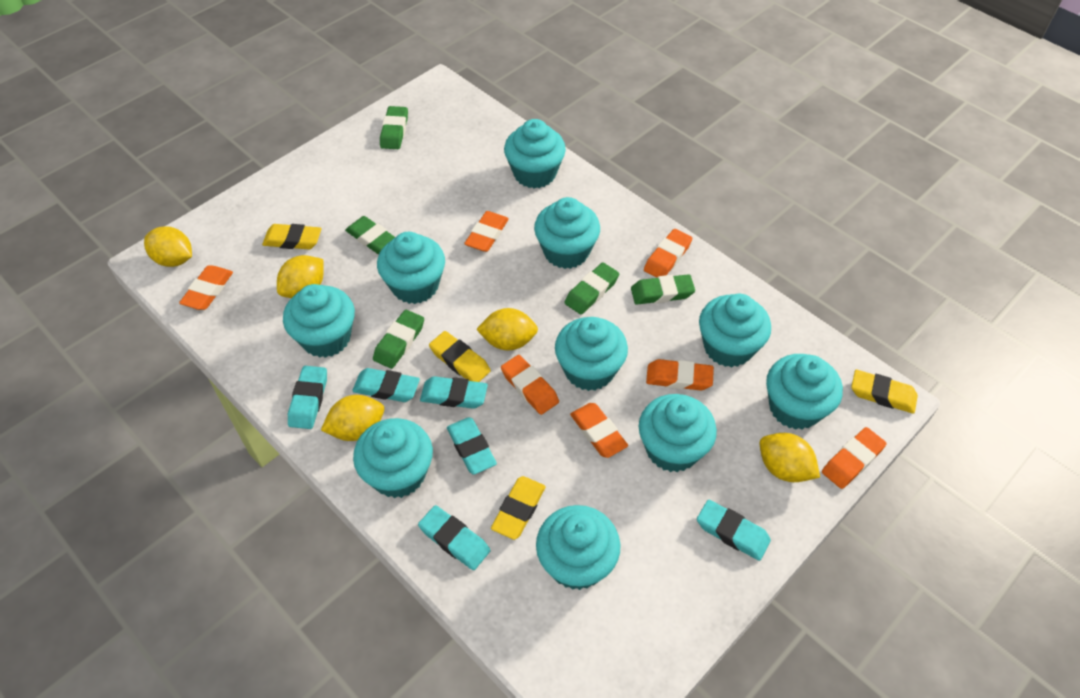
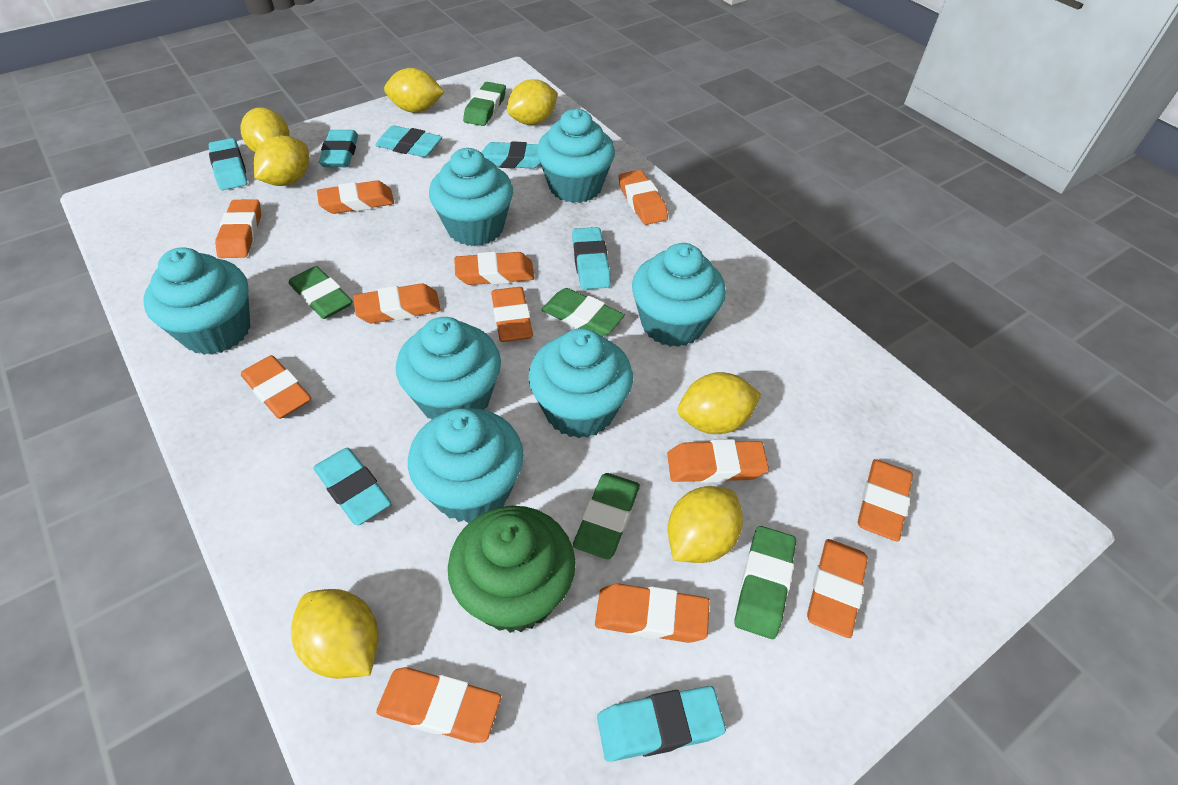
green cupcake: none = 0 -> [448,506,576,633] = 1
orange eraser: [179,265,233,310] [464,211,509,252] [501,355,559,415] [570,403,628,458] [644,229,693,278] [646,359,714,391] [822,427,887,489] = 7 -> [215,199,261,258] [241,355,312,419] [317,180,394,214] [353,283,441,323] [376,667,501,743] [454,252,534,285] [491,287,533,342] [595,584,710,643] [618,170,668,225] [667,439,769,483] [807,539,868,638] [858,459,913,542] = 12
turquoise cupcake: [283,284,355,358] [353,418,433,498] [377,232,445,304] [504,119,566,189] [534,197,600,269] [536,505,621,590] [555,317,628,391] [639,394,717,472] [699,294,771,367] [766,354,843,430] = 10 -> [143,247,250,355] [396,317,501,419] [408,408,524,523] [429,148,513,246] [528,328,633,438] [537,109,615,203] [632,243,726,347] = 7
turquoise eraser: [288,366,327,429] [352,368,420,402] [418,505,491,570] [420,376,488,409] [447,417,497,475] [697,500,771,561] = 6 -> [209,138,247,190] [313,448,391,525] [319,130,358,167] [375,125,442,157] [481,141,540,169] [572,227,611,289] [597,686,726,762] = 7
yellow eraser: [262,224,322,249] [429,331,491,382] [491,476,546,540] [851,370,918,414] = 4 -> none = 0
yellow lemon: [144,226,192,267] [277,255,323,298] [321,395,384,441] [476,308,538,351] [759,433,820,482] = 5 -> [240,107,289,152] [254,135,309,186] [291,589,379,679] [384,68,445,113] [507,79,557,125] [668,486,743,563] [678,372,761,434] = 7

